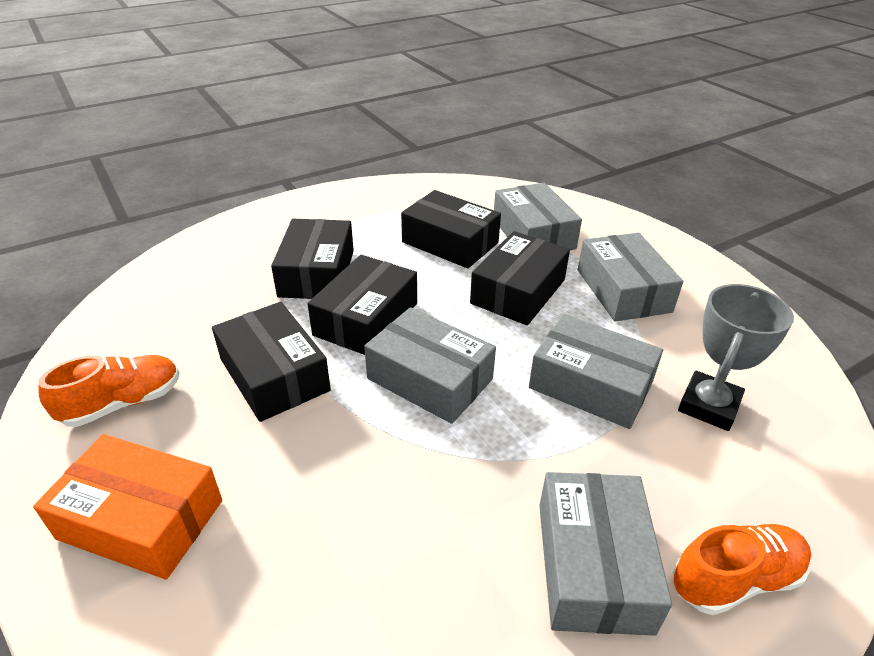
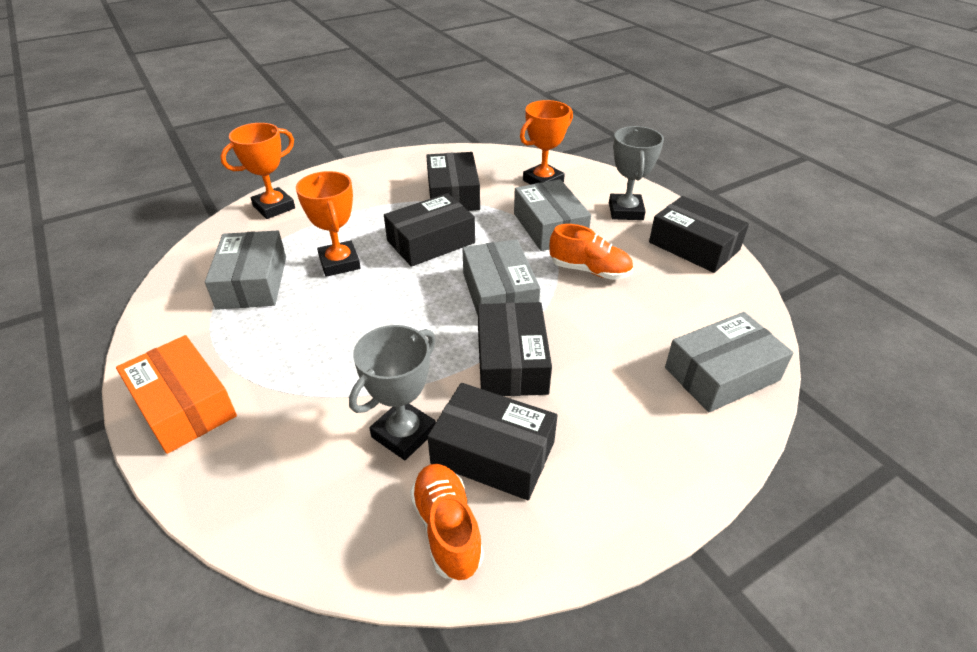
grey box: [364,307,496,424] [494,183,582,250] [529,314,663,429] [539,472,672,636] [577,233,683,322] = 5 -> [205,230,286,310] [462,239,540,315] [514,179,591,251] [665,312,794,412] = 4
grey trophy: [678,284,794,431] = 1 -> [349,325,436,460] [609,126,664,220] = 2
orange trophy: none = 0 -> [220,123,295,219] [296,171,361,277] [520,100,573,185] = 3

